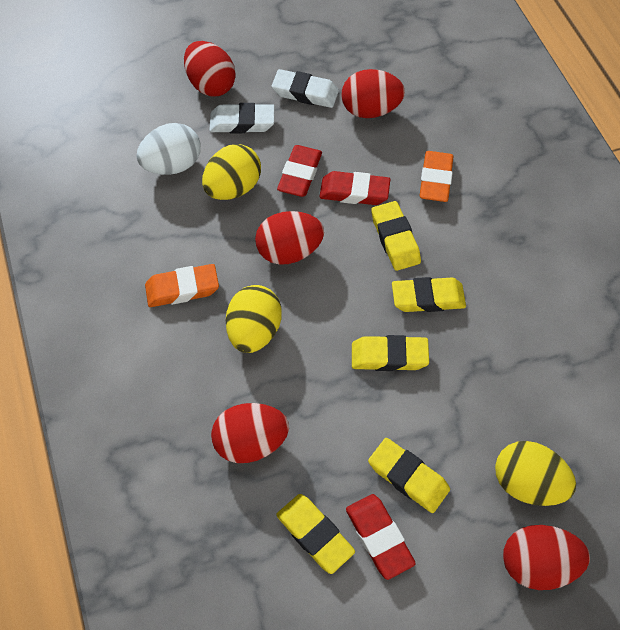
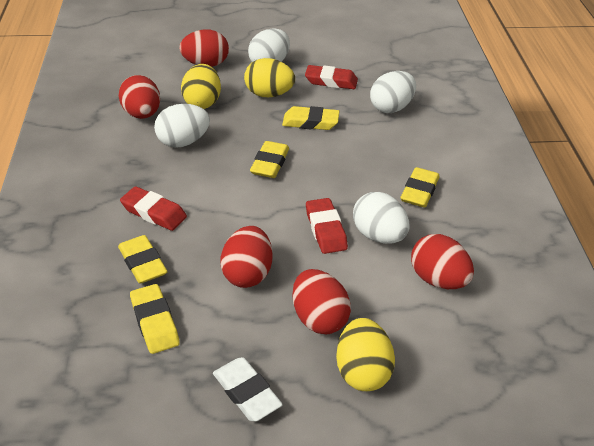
orange eraser: [145,264,219,307] [420,151,453,202] = 2 -> none = 0
white egg: [136,123,201,175] = 1 -> [154,104,210,148] [248,28,290,62] [353,192,409,244] [370,71,416,113] = 4
white eraser: [209,103,275,133] [272,69,339,108] = 2 -> [213,357,283,422] = 1

